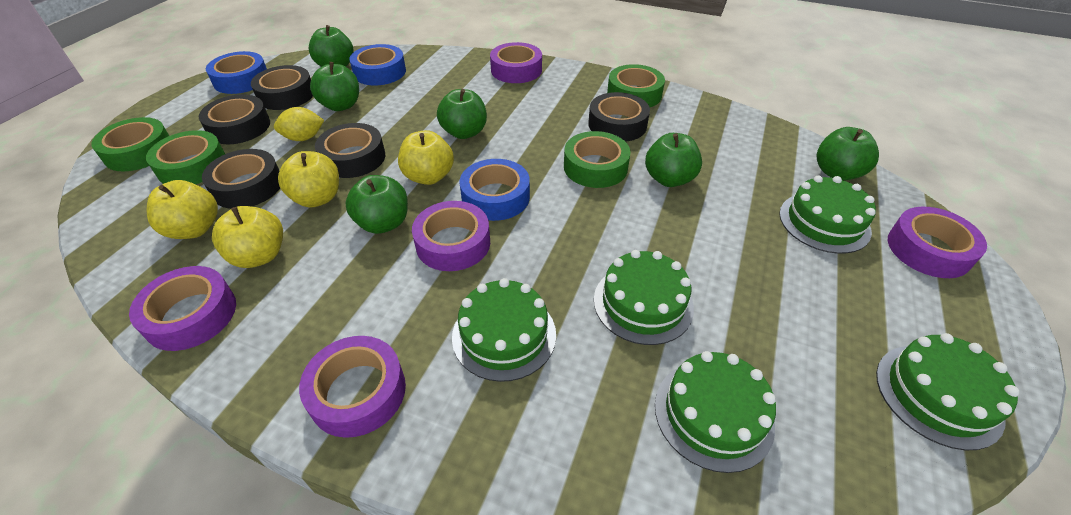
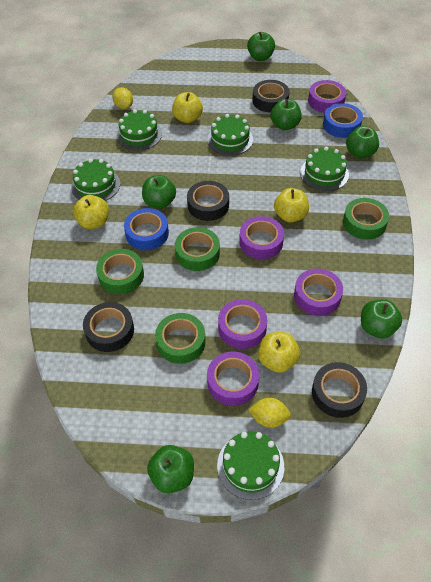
black tape: [199,94,270,144] [202,149,280,209] [251,65,313,110] [315,123,385,178] [588,92,650,142] = 5 -> [83,302,134,352] [187,181,229,221] [252,80,289,113] [312,362,367,418] = 4
blue tape: [206,51,267,94] [349,44,406,86] [459,159,530,221] = 3 -> [124,208,169,250] [323,103,363,138] = 2
yellow lemon: [274,107,324,141] = 1 -> [112,87,133,109] [248,398,291,428] = 2

